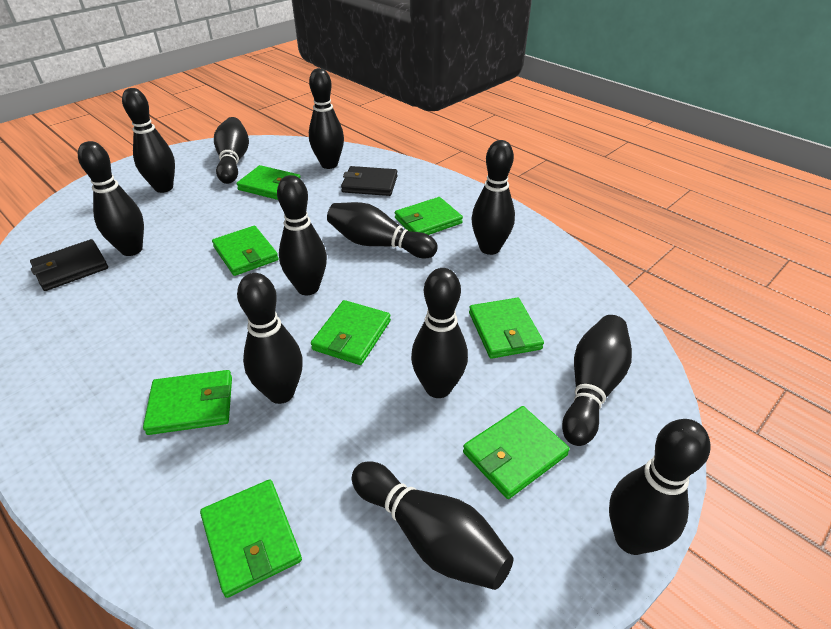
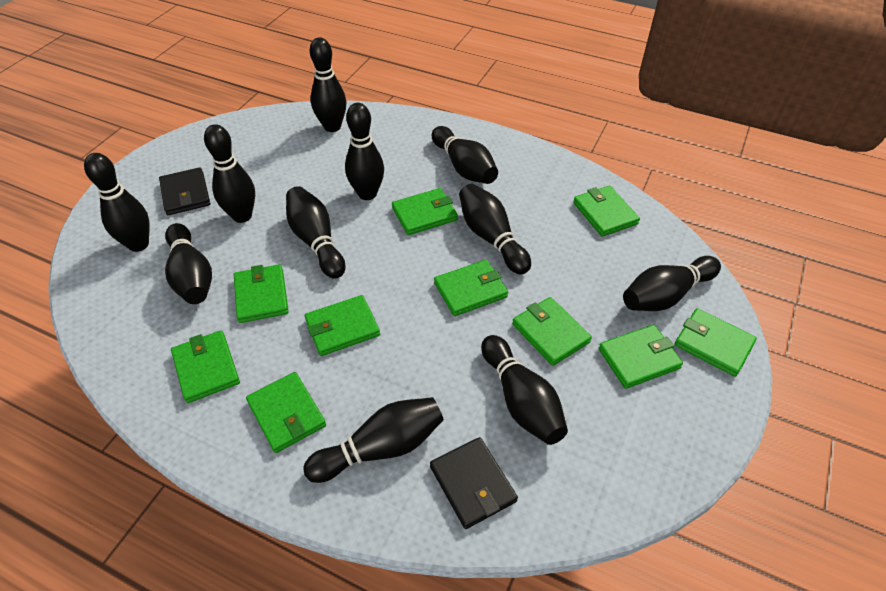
black bowling pin: [78,141,144,256] [122,88,175,193] [214,117,249,184] [237,273,303,404] [277,175,327,295] [309,68,344,169] [327,202,438,258] [352,461,514,590] [411,268,468,398] [471,140,515,255] [562,315,632,446] [609,419,710,555] = 12 -> [84,153,150,252] [165,223,212,304] [204,124,255,223] [286,186,345,279] [303,397,444,483] [310,37,347,132] [345,103,384,200] [432,126,498,184] [459,184,531,274] [481,335,568,445] [623,256,721,311] = 11
green wallet: [143,370,232,435] [200,480,302,598] [212,226,279,276] [236,165,301,200] [311,300,391,365] [395,197,463,235] [463,406,570,499] [469,298,544,359] = 8 -> [171,330,240,403] [234,264,289,323] [246,372,326,453] [305,295,380,356] [392,188,458,235] [434,260,508,316] [512,297,592,366] [573,185,640,237] [599,325,683,389] [675,308,757,377] = 10

